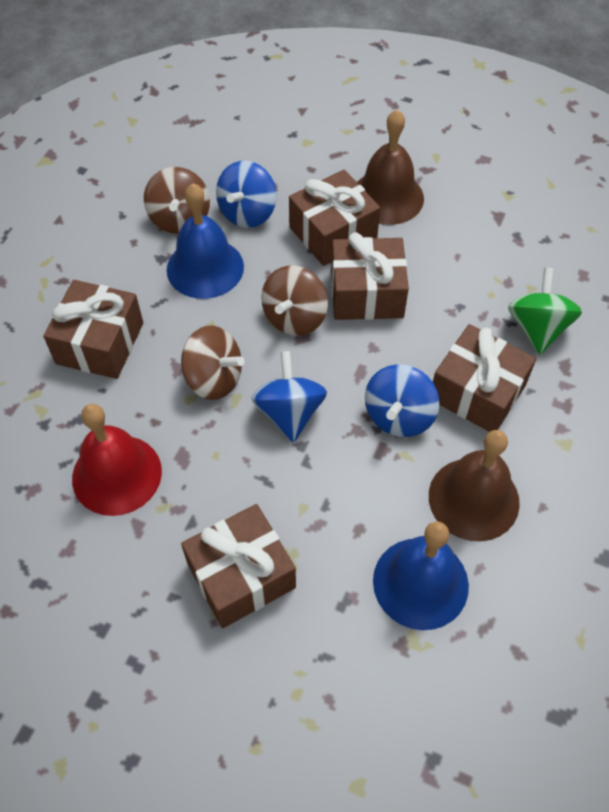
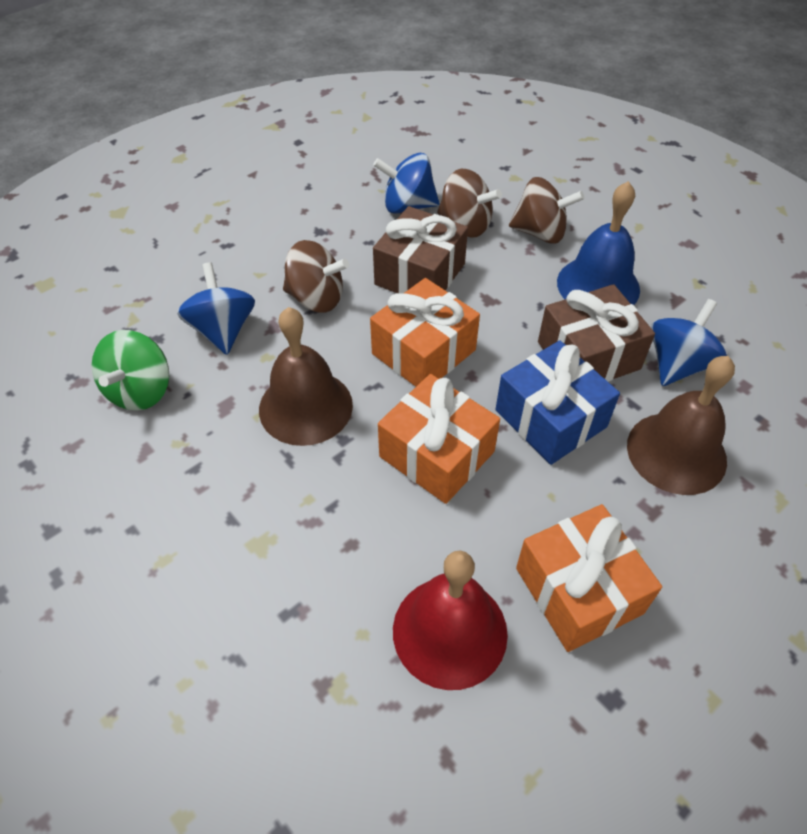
blue bell: [167,184,244,299] [373,522,469,630] = 2 -> [557,181,640,305] = 1
blue gift: none = 0 -> [496,340,620,465] = 1
brown gift: [43,280,143,379] [181,504,296,628] [289,170,380,266] [331,232,409,320] [433,324,536,432] = 5 -> [373,206,468,294] [538,284,655,382] = 2
orange gift: none = 0 -> [370,278,480,387] [378,374,500,504] [516,504,662,652] = 3

